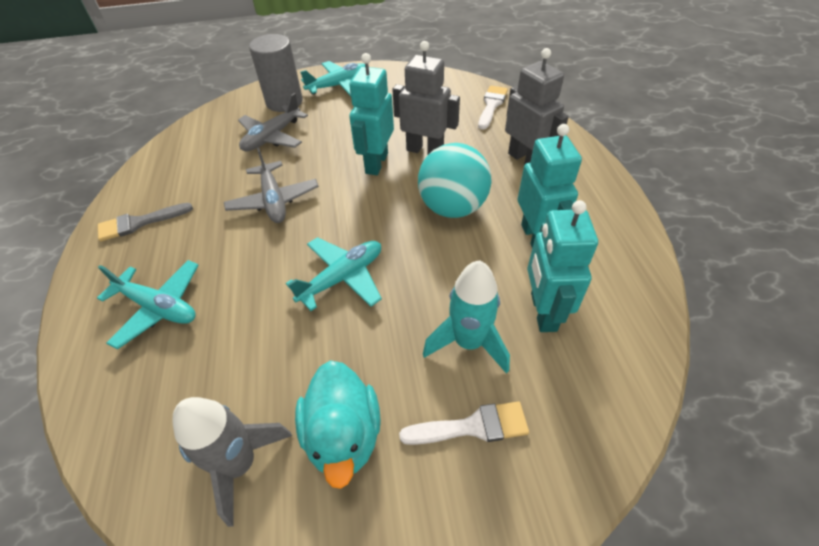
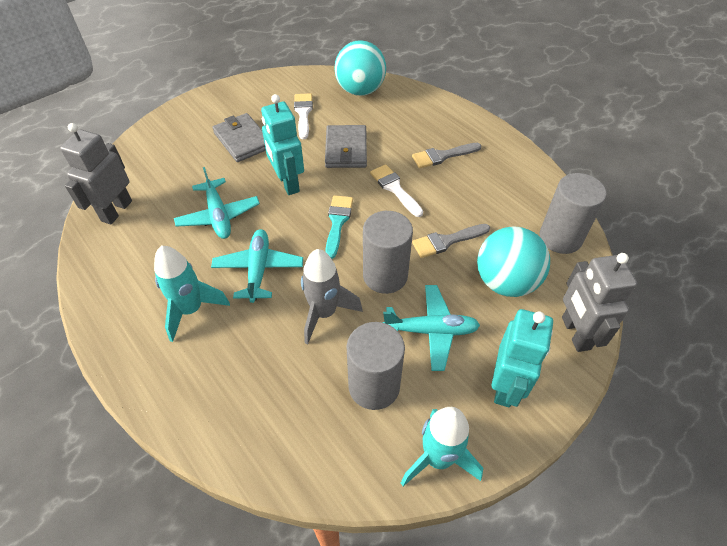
grey brush: [98,203,193,241] = 1 -> [412,143,482,168] [412,224,490,258] = 2
grey cylinder: [249,34,303,112] = 1 -> [346,322,405,410] [363,211,413,294] [539,173,606,254] = 3
grey plane: [224,148,319,223] [238,93,308,151] = 2 -> none = 0
grey wallet: none = 0 -> [212,113,266,162] [325,125,367,168] = 2
turquoise ball: [418,143,492,218] = 1 -> [334,40,386,96] [477,226,550,297] = 2
turquoise brush: none = 0 -> [325,195,353,259] = 1
turquoise duck: [295,360,381,489] = 1 -> none = 0
turquoise robot: [349,53,394,175] [518,124,582,248] [527,200,598,332] = 3 -> [261,94,304,195] [491,309,553,407] = 2
turquoise rocket: [423,260,510,374] = 1 -> [154,246,230,342] [401,407,483,486] = 2

